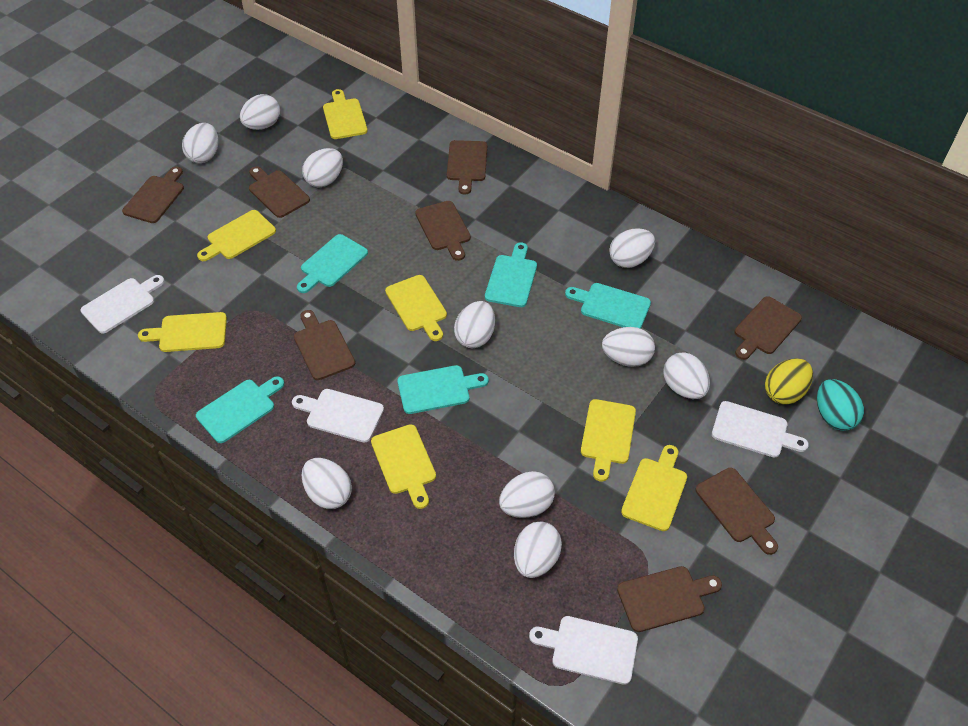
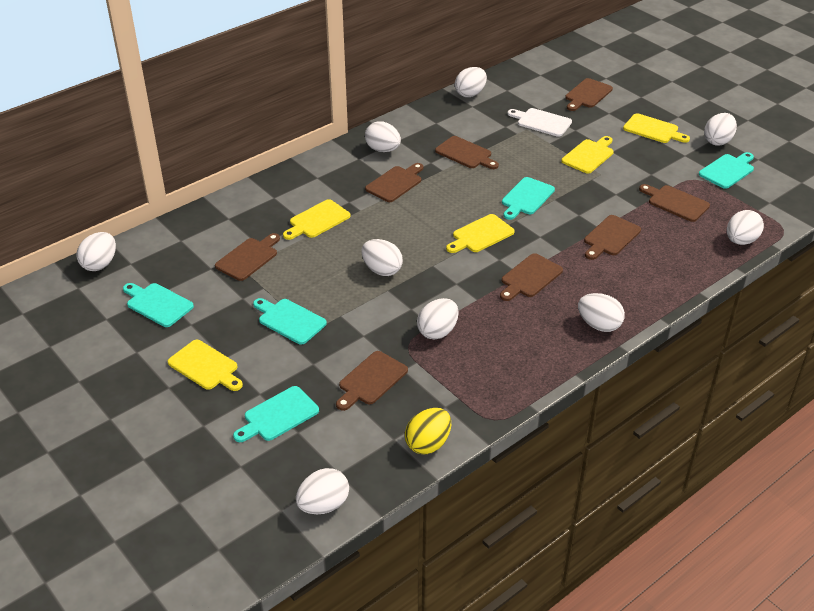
turquoise egg: [817,379,864,431] = 1 -> none = 0
white cutting board: [80,275,164,333] [292,389,384,443] [529,616,638,685] [712,401,809,458] = 4 -> [508,108,572,137] = 1
white egg: [182,123,218,163] [240,94,280,130] [302,148,343,188] [302,458,352,509] [454,301,495,348] [499,471,555,518] [514,521,562,578] [602,327,655,367] [609,228,655,268] [663,352,710,399] = 10 -> [76,232,116,271] [296,468,349,514] [361,239,403,276] [365,122,401,152] [417,298,459,340] [455,67,487,97] [578,293,625,332] [704,113,737,146] [727,210,764,245] = 9
yellow cutting board: [138,312,227,352] [197,210,276,261] [323,89,368,139] [371,424,436,509] [385,275,447,341] [581,399,636,482] [621,445,687,531] = 7 -> [168,340,243,391] [283,199,351,240] [446,214,515,253] [561,136,614,174] [623,113,690,143] = 5

